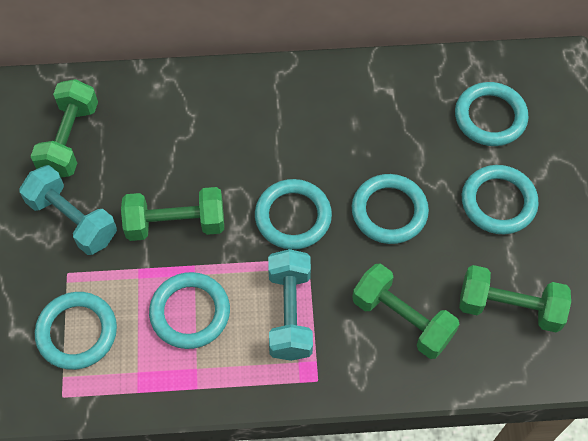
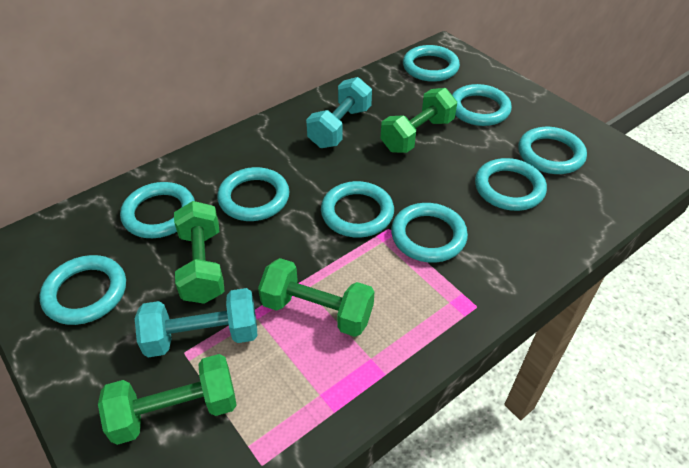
turquoise ring: [35,292,117,370] [149,272,230,349] [255,179,332,250] [352,174,429,244] [455,82,529,146] [462,165,539,234] = 6 -> [39,255,126,325] [120,182,195,238] [217,167,289,221] [321,181,394,238] [391,203,468,263] [403,45,460,82] [452,84,512,126] [475,158,547,211] [518,127,587,174] = 9

